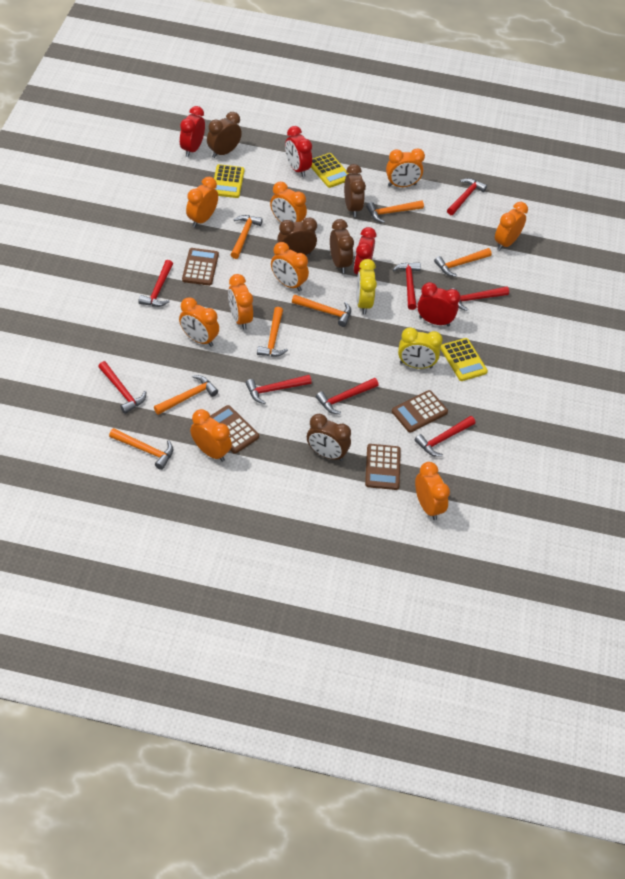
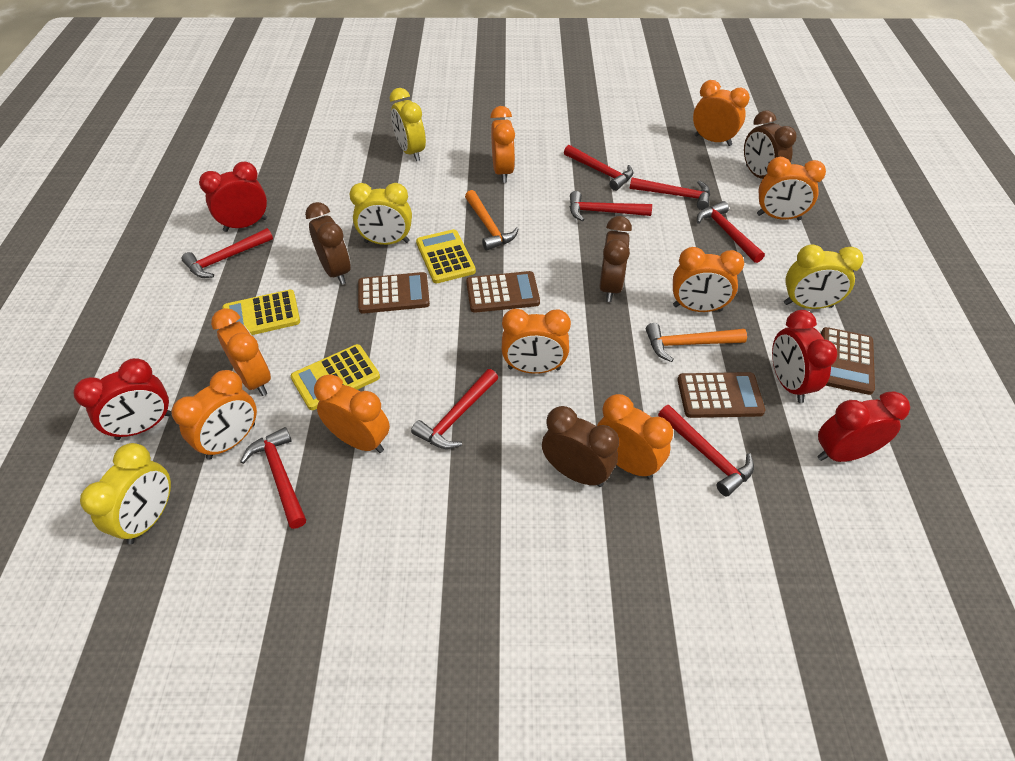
brown clock: [207,112,242,158] [277,217,317,255] [307,414,351,461] [330,219,354,273] [344,164,366,217] = 5 -> [305,202,351,285] [542,406,619,487] [599,216,632,302] [744,111,797,179] = 4
orange hammer: [109,428,173,470] [154,375,218,415] [231,215,263,259] [257,307,288,357] [292,295,351,327] [366,200,424,223] [434,248,492,277] = 7 -> [465,190,519,251] [646,323,747,362] = 2
yellow clock: [356,259,377,314] [398,327,443,369] = 2 -> [80,443,171,544] [350,183,412,245] [390,88,426,161] [784,245,864,309] = 4

